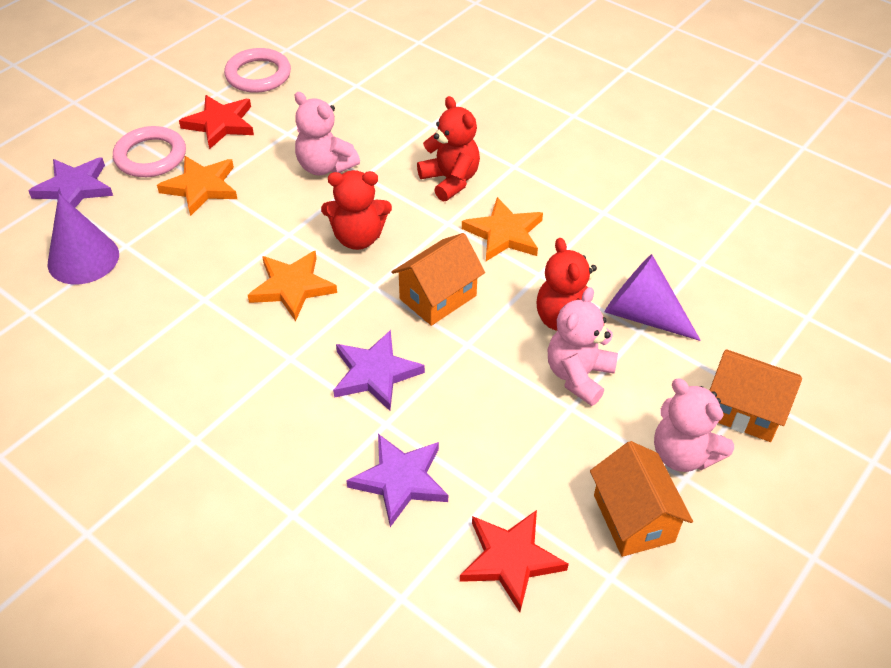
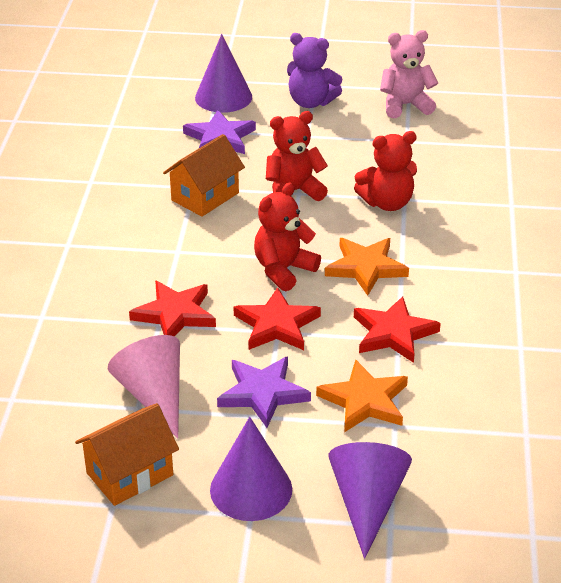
orange house: [391,233,485,326] [590,441,693,557] [709,349,802,442] = 3 -> [75,403,179,506] [163,134,245,217] = 2
orange star: [157,156,237,216] [248,250,337,322] [462,197,543,261] = 3 -> [316,359,408,432] [325,238,409,296] = 2
pink cone: none = 0 -> [108,335,180,439] = 1
pink ring: [113,126,186,177] [224,48,291,93] = 2 -> none = 0
pink teddy bear: [295,92,360,175] [548,287,618,406] [654,378,734,472] = 3 -> [380,30,438,118] = 1
purple cone: [48,194,119,284] [605,254,701,341] = 2 -> [195,34,252,113] [210,417,292,521] [329,442,412,559] = 3
purple star: [29,157,113,208] [333,330,425,411] [346,434,448,527] = 3 -> [183,110,256,154] [217,356,311,428] = 2
purple teddy bear: none = 0 -> [287,33,343,108] = 1
red star: [179,95,254,149] [460,510,569,612] = 2 -> [129,281,216,337] [234,287,321,350] [354,296,441,363] = 3

